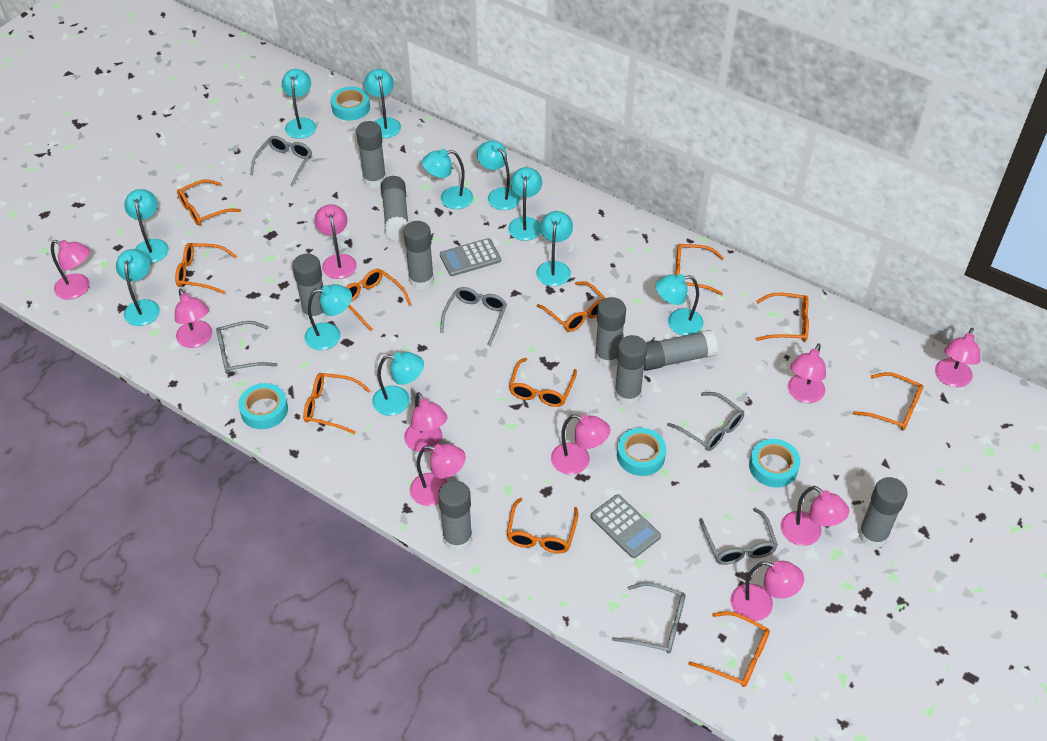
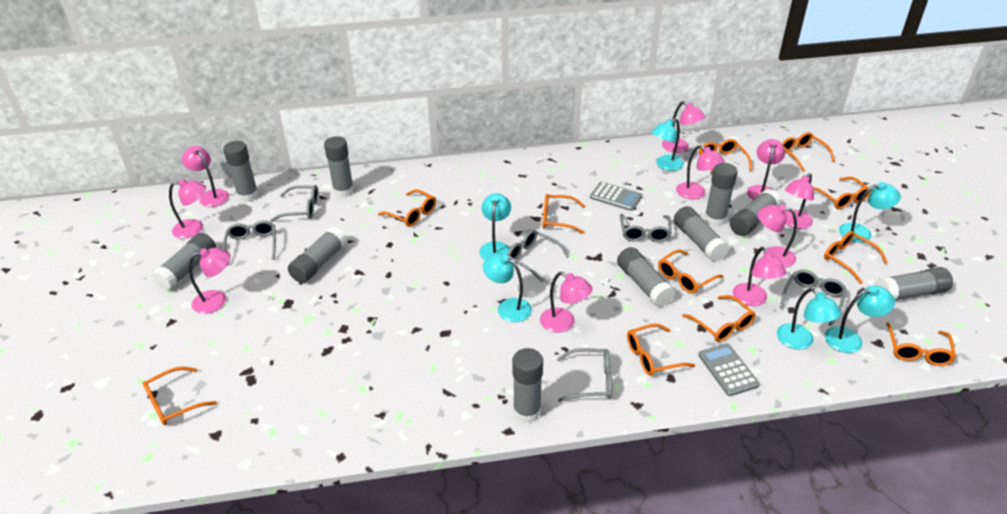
grey glue stick: [292,254,327,323] [356,121,386,188] [381,176,408,241] [403,221,434,290] [438,480,472,551] [595,297,626,367] [614,335,647,405] [644,330,718,371] [858,477,908,549] = 9 -> [151,233,216,290] [223,141,259,202] [288,227,347,283] [324,136,354,198] [512,348,543,423] [617,247,675,307] [674,206,729,261] [704,163,738,226] [730,189,781,236] [875,267,953,300] = 10
turquoise lamp: [116,249,160,326] [124,189,169,263] [282,69,316,139] [304,284,352,350] [364,69,401,138] [372,352,424,416] [422,149,473,209] [477,140,520,210] [508,167,542,241] [536,211,573,286] [655,274,704,336] = 11 -> [479,193,511,260] [483,253,532,322] [652,118,684,171] [777,288,841,349] [825,286,895,353] [839,182,901,242] = 6
turquoise tape: [238,383,288,429] [331,87,370,121] [617,428,666,476] [749,439,801,487] = 4 -> none = 0

